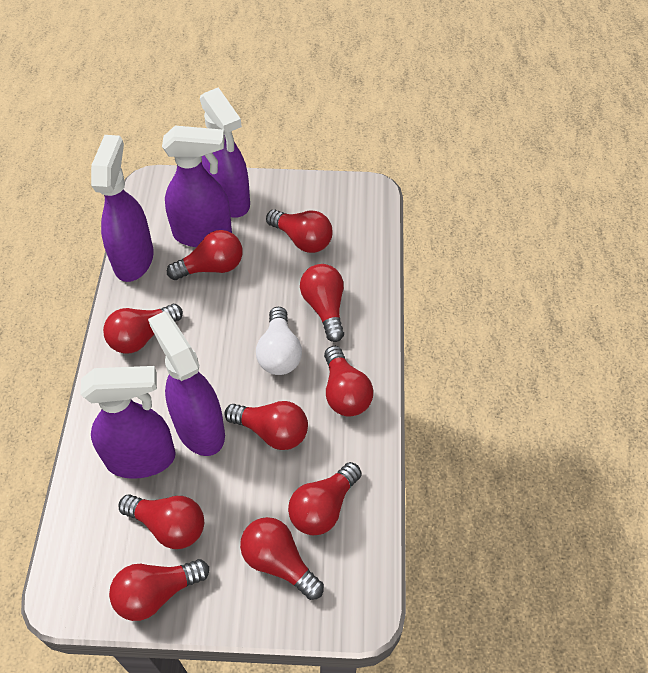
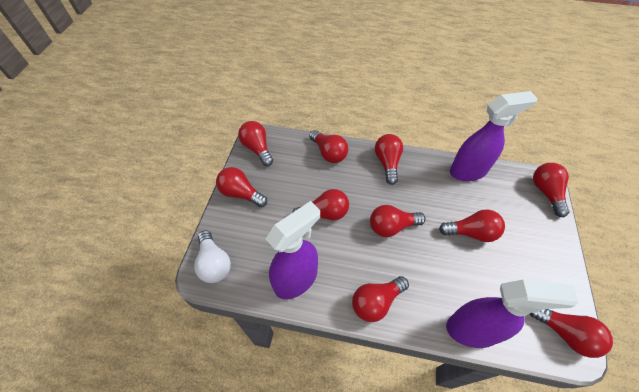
purple spray bottle: [80,366,176,479] [91,135,154,282] [148,311,225,456] [162,126,232,247] [200,87,250,218] = 5 -> [266,201,320,299] [446,280,579,348] [450,91,538,181] = 3

